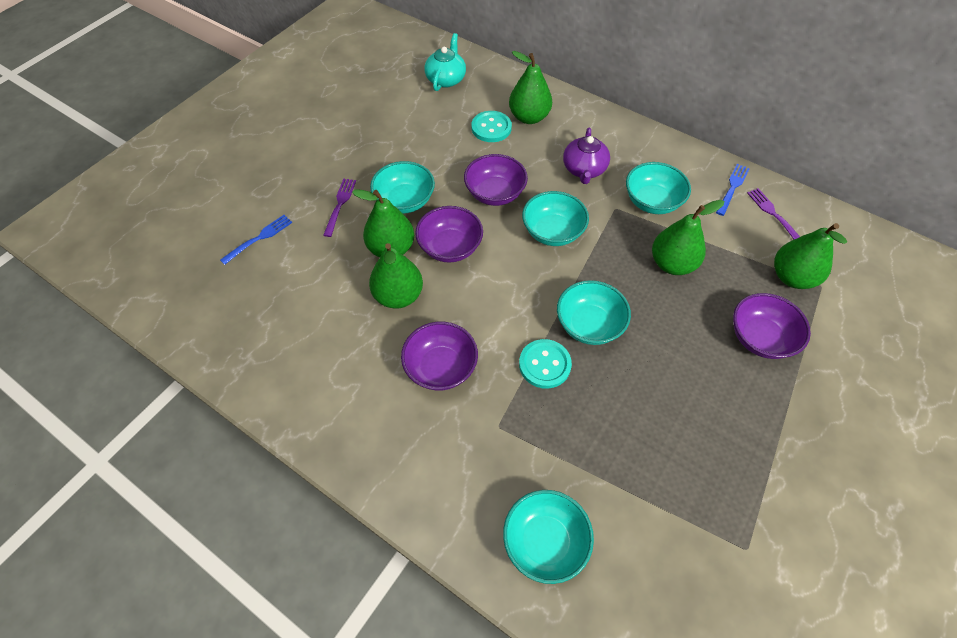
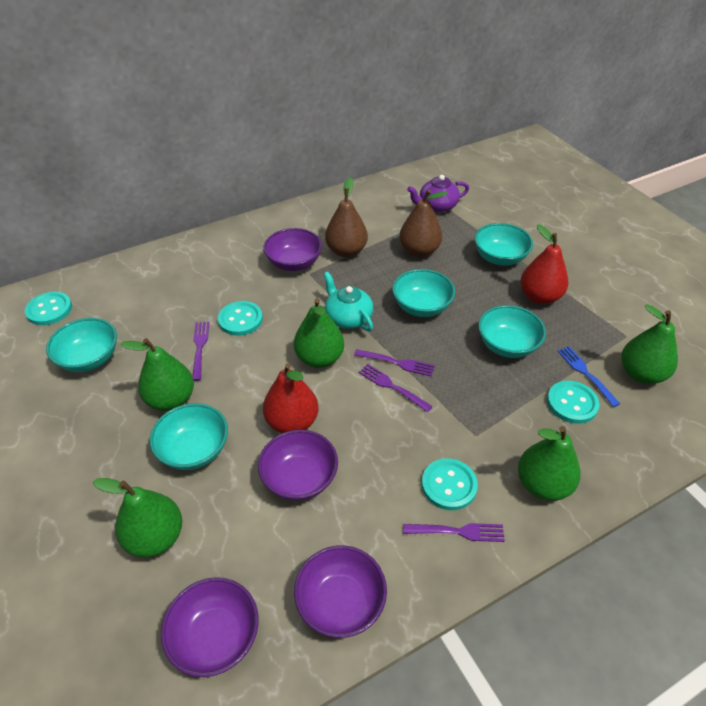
blue fork: [220,215,292,265] [716,164,750,216] = 2 -> [557,346,620,407] = 1
brown pear: none = 0 -> [325,177,368,257] [399,190,448,257] = 2
purple fork: [323,178,356,237] [747,188,800,239] = 2 -> [192,321,209,381] [354,349,435,377] [359,364,433,412] [403,523,505,542] = 4
red pear: none = 0 -> [263,363,318,433] [520,224,568,304] = 2
turquoise button: [472,111,512,142] [519,339,572,389] = 2 -> [25,292,72,325] [218,301,263,336] [422,458,478,510] [547,381,600,424] = 4

